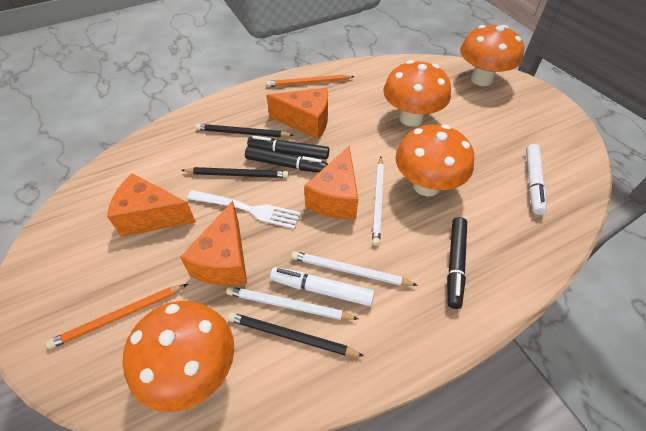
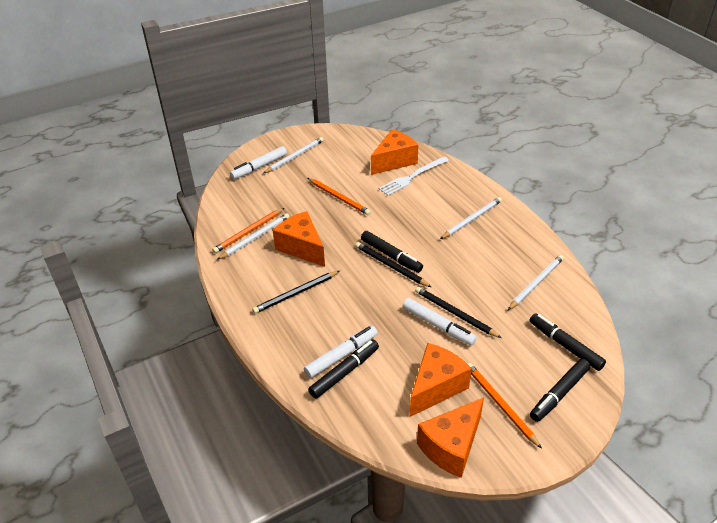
black marker: [245,147,328,173] [247,136,329,159] [447,217,467,309] = 3 -> [308,340,379,399] [361,231,423,273] [530,313,606,371] [530,359,590,422] = 4
orange mushroom: [122,301,234,412] [383,60,451,127] [395,124,474,196] [460,25,524,86] = 4 -> none = 0
orange pencil: [46,284,188,349] [266,75,355,87] = 2 -> [212,208,284,253] [308,178,371,215] [468,363,542,449] = 3
white marker: [270,267,374,306] [526,144,546,215] = 2 -> [230,146,287,179] [304,326,377,378] [403,298,477,346] = 3
white pencil: [226,286,358,320] [291,251,418,286] [372,157,384,246] = 3 -> [217,213,290,260] [263,137,324,174] [440,197,502,239] [508,255,564,310] = 4

